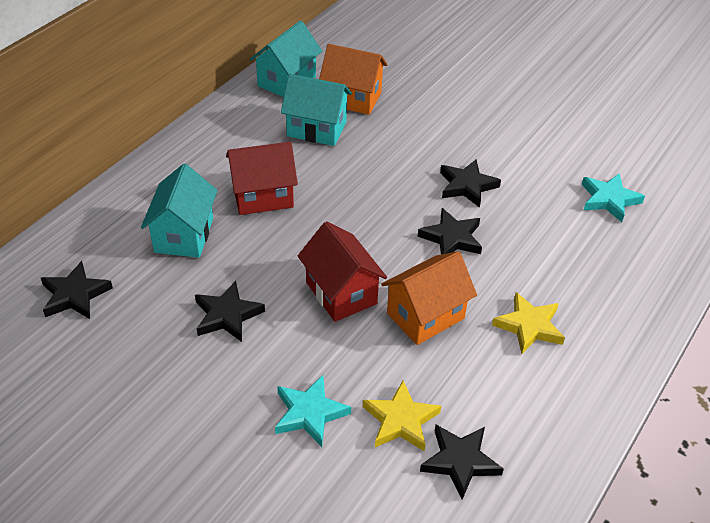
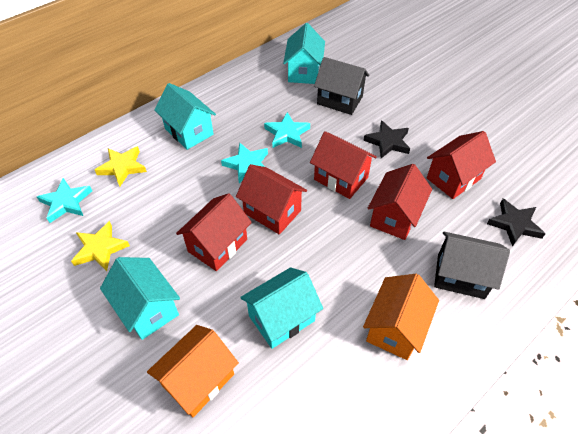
black house: none = 0 -> [314,57,370,115] [434,232,510,299] = 2
black star: [41,261,113,319] [195,281,265,342] [418,208,482,254] [420,425,504,500] [440,160,501,208] = 5 -> [363,120,410,158] [487,199,545,247] = 2
red house: [226,142,298,215] [298,221,387,322] = 2 -> [176,193,252,271] [236,164,307,235] [310,131,377,199] [367,164,432,240] [427,131,496,199] = 5
turquoise house: [141,164,217,258] [250,20,322,97] [281,74,352,146] = 3 -> [100,257,180,340] [154,83,216,150] [240,267,323,349] [283,23,325,84] = 4
turquoise star: [275,375,351,447] [582,173,645,222] = 2 -> [37,178,92,223] [221,143,268,183] [264,112,310,148] = 3

